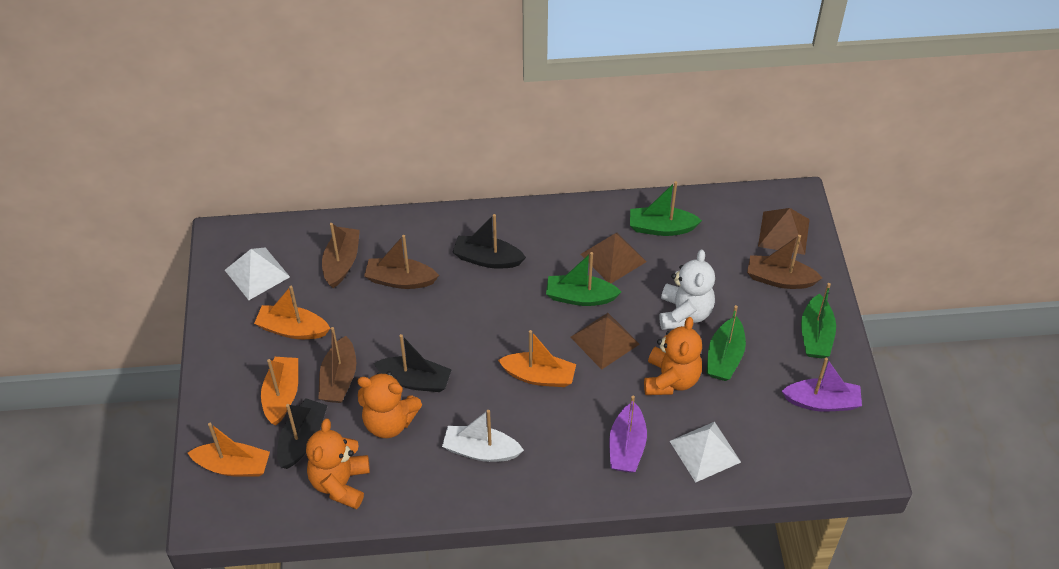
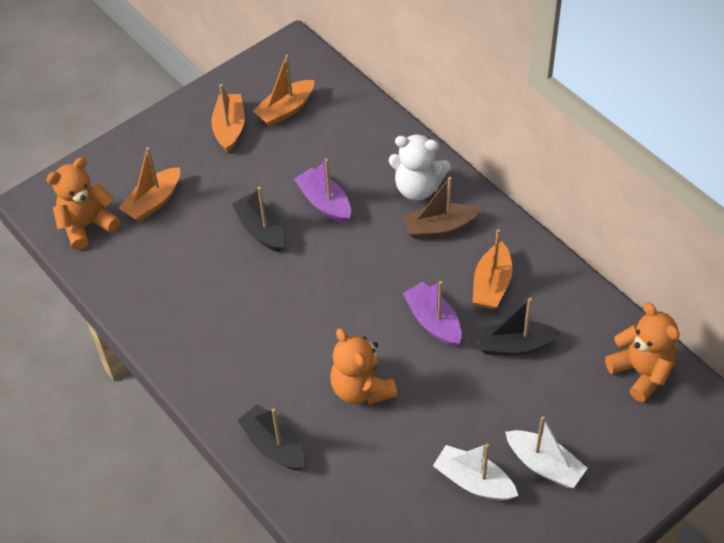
brown boat: [319,327,356,403] [322,223,360,288] [364,235,439,289] [747,235,822,289] = 4 -> [403,177,480,239] = 1
brown pyramid: [570,313,639,370] [581,233,646,283] [758,208,810,255] = 3 -> none = 0
green boat: [546,252,621,306] [630,181,702,236] [706,305,746,381] [801,283,836,358] = 4 -> none = 0
white boat: [442,410,524,462] = 1 -> [433,444,518,501] [505,416,588,488] = 2
white pyramid: [225,247,290,300] [670,422,741,482] = 2 -> none = 0

